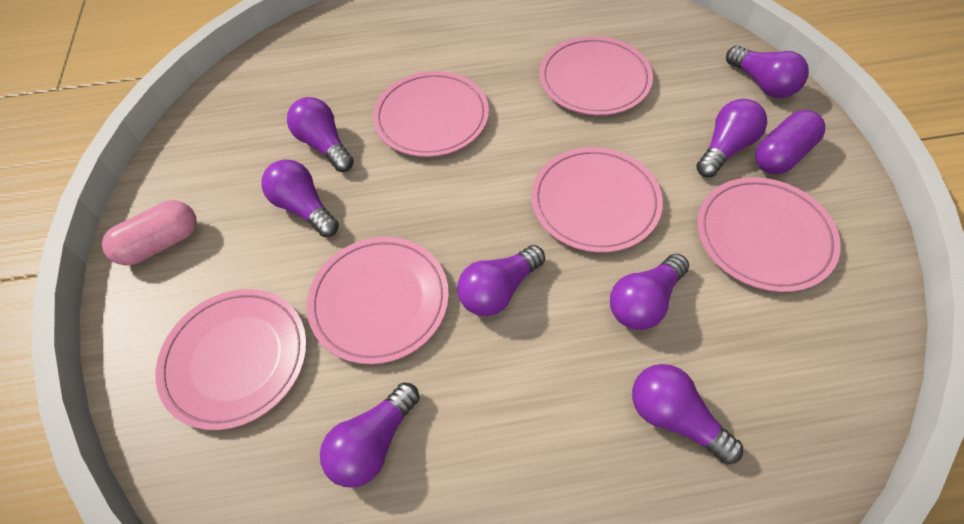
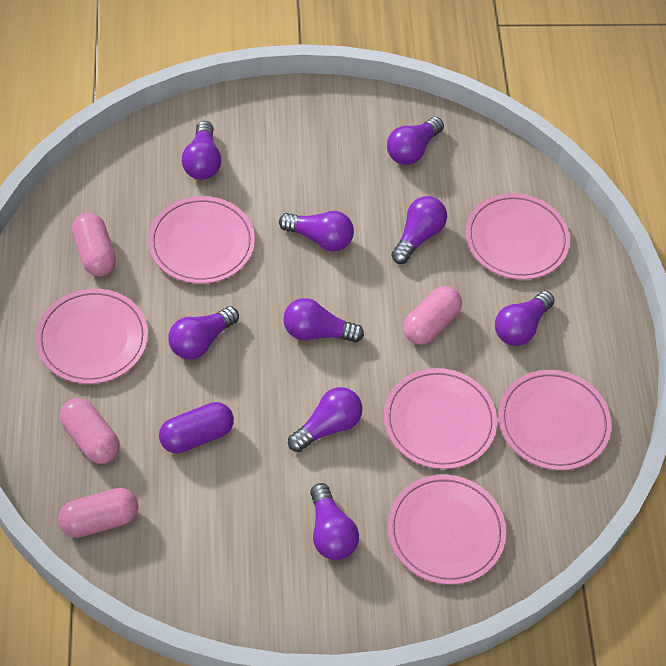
pink capsule: [102,200,197,266] = 1 -> [58,488,138,538] [59,398,120,464] [72,212,116,276] [403,286,462,345] = 4
purple light bulb: [261,159,339,237] [287,97,354,172] [320,382,420,488] [457,245,545,316] [610,254,689,330] [632,364,743,465] [696,99,767,177] [726,45,809,98] = 8 -> [168,306,239,360] [182,121,221,180] [279,211,354,252] [283,298,364,343] [288,387,362,452] [310,483,359,560] [387,117,444,165] [391,196,447,264] [495,291,555,346] = 9

